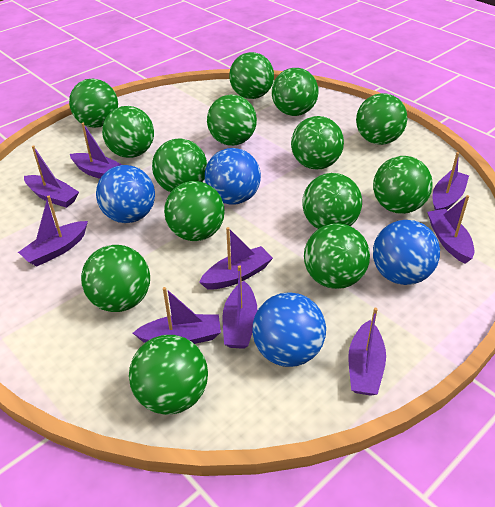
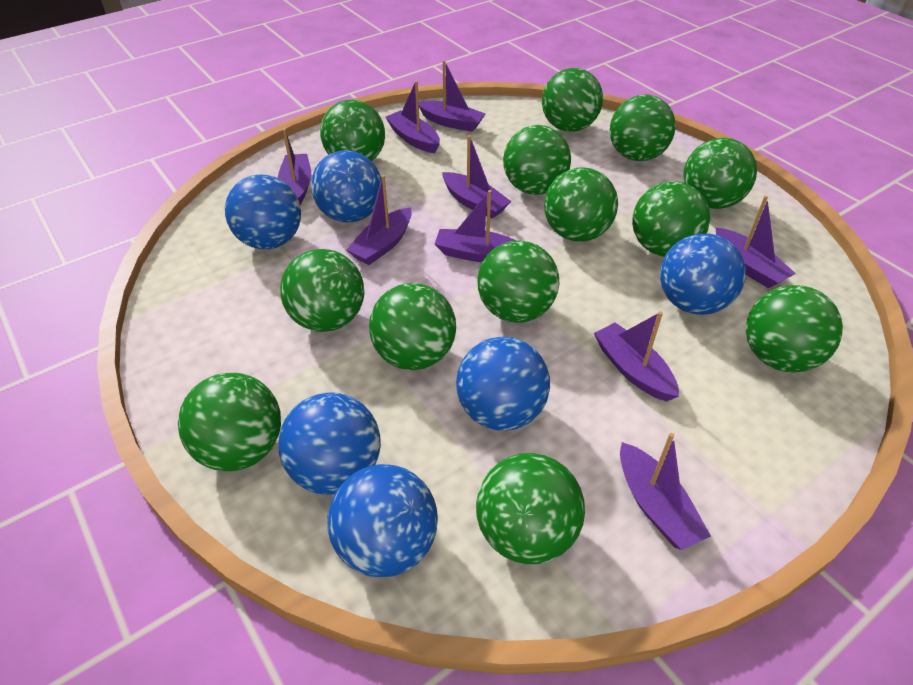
blue ball: [96,165,155,223] [205,148,261,205] [253,292,326,367] [373,220,440,285] = 4 -> [225,175,301,249] [278,393,381,495] [311,150,382,223] [327,464,438,577] [456,337,550,431] [660,234,746,315] = 6
green ball: [69,79,118,128] [81,245,150,312] [102,106,154,158] [129,335,208,415] [152,138,207,192] [164,181,225,241] [207,95,257,146] [229,52,274,99] [272,68,318,116] [291,116,344,170] [302,173,362,229] [304,223,370,289] [356,93,407,145] [373,156,433,214] = 14 -> [178,372,281,471] [280,249,364,332] [320,100,385,161] [369,283,456,370] [476,453,585,564] [477,240,559,323] [503,125,571,195] [542,68,603,132] [544,167,618,241] [610,94,676,161] [632,181,710,257] [683,138,757,209] [746,285,843,373] = 13

